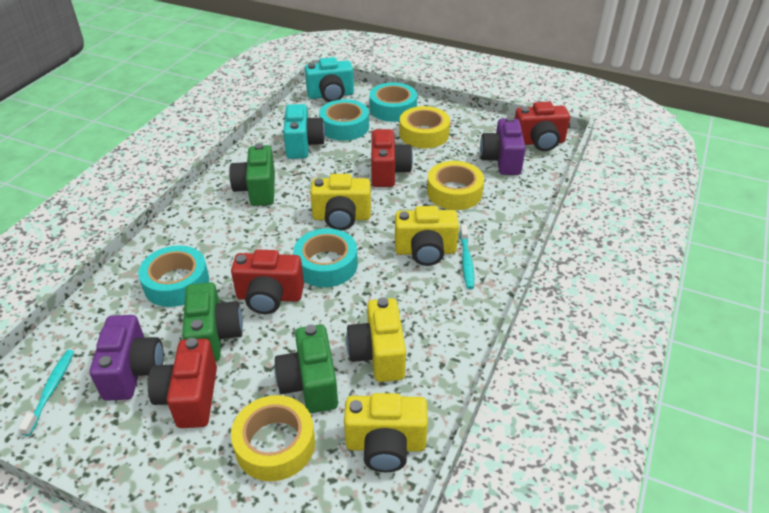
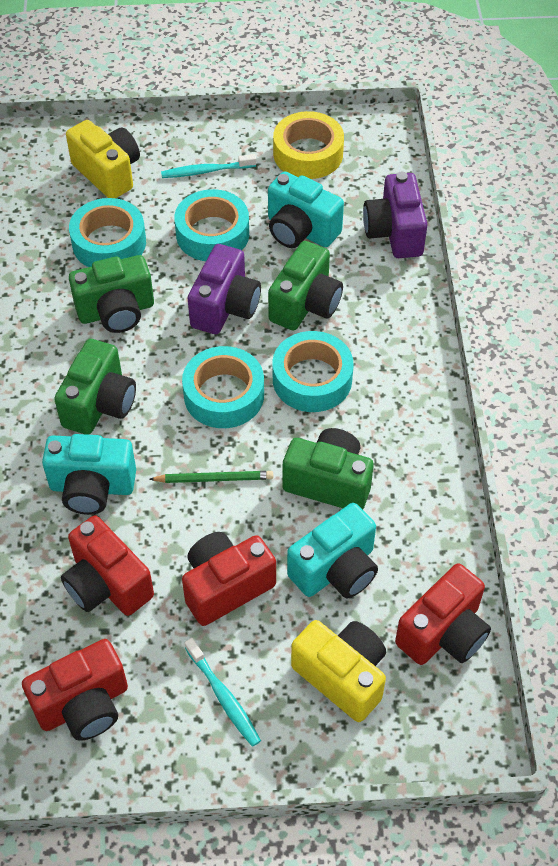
green camera: [182,282,243,361] [229,143,275,206] [274,324,338,413] = 3 -> [54,339,136,435] [69,255,154,333] [268,241,343,330] [283,428,374,509] = 4
green pencil: none = 0 -> [149,471,273,483] = 1
turquoise camera: [283,104,325,159] [305,57,354,102] = 2 -> [42,434,136,515] [268,171,344,248] [287,503,378,598] = 3
yellow camera: [310,174,371,230] [344,393,428,472] [346,297,406,382] [395,206,459,266] = 4 -> [66,120,140,198] [291,620,386,722] = 2
yellow tape: [231,395,315,481] [399,106,450,148] [427,161,484,210] = 3 -> [273,111,344,179] = 1

